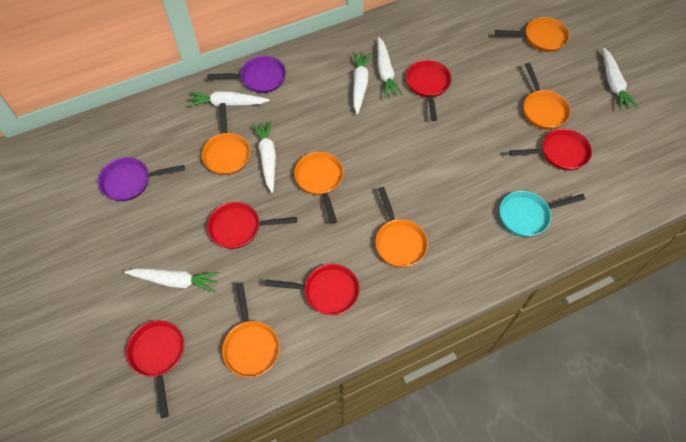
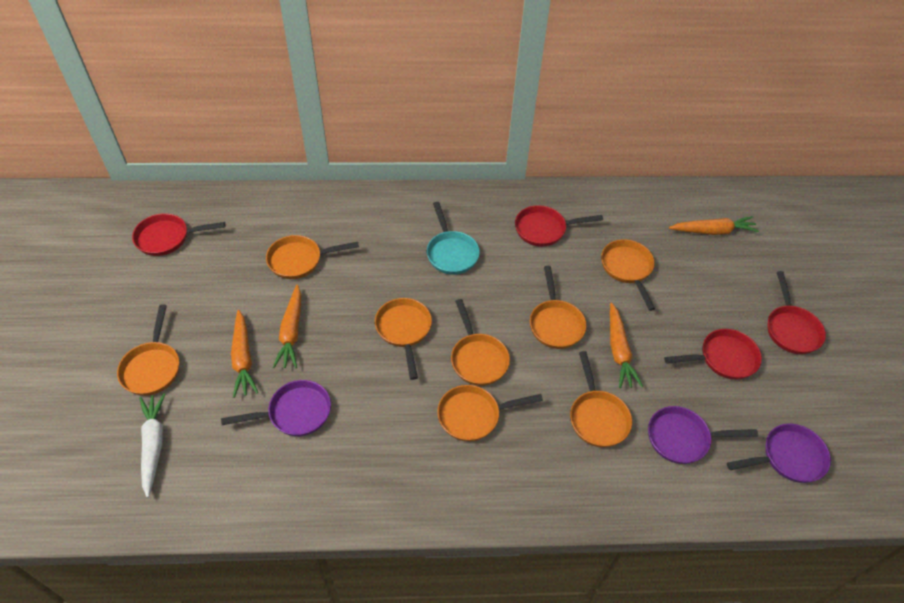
orange carrot: none = 0 -> [231,310,258,398] [273,285,301,368] [610,303,643,388] [669,216,759,235] = 4
orange pan: [202,103,250,175] [222,283,280,377] [294,152,344,224] [375,187,428,267] [495,17,570,52] [524,63,571,130] = 6 -> [117,304,179,396] [266,235,359,279] [375,298,432,380] [437,385,543,442] [451,299,510,386] [530,266,587,349] [570,351,632,448] [601,239,655,311] = 8
purple pan: [98,157,185,201] [207,56,286,93] = 2 -> [221,380,331,436] [648,406,758,464] [727,423,831,483] = 3
red pan: [126,320,184,418] [208,202,297,249] [265,264,360,315] [406,60,452,121] [509,129,592,171] = 5 -> [132,213,226,256] [515,205,603,247] [664,329,762,380] [767,271,826,354] = 4
white carrot: [124,268,219,293] [188,91,270,107] [253,121,276,193] [353,52,371,114] [378,37,403,98] [603,48,638,110] = 6 -> [139,393,165,498] = 1

